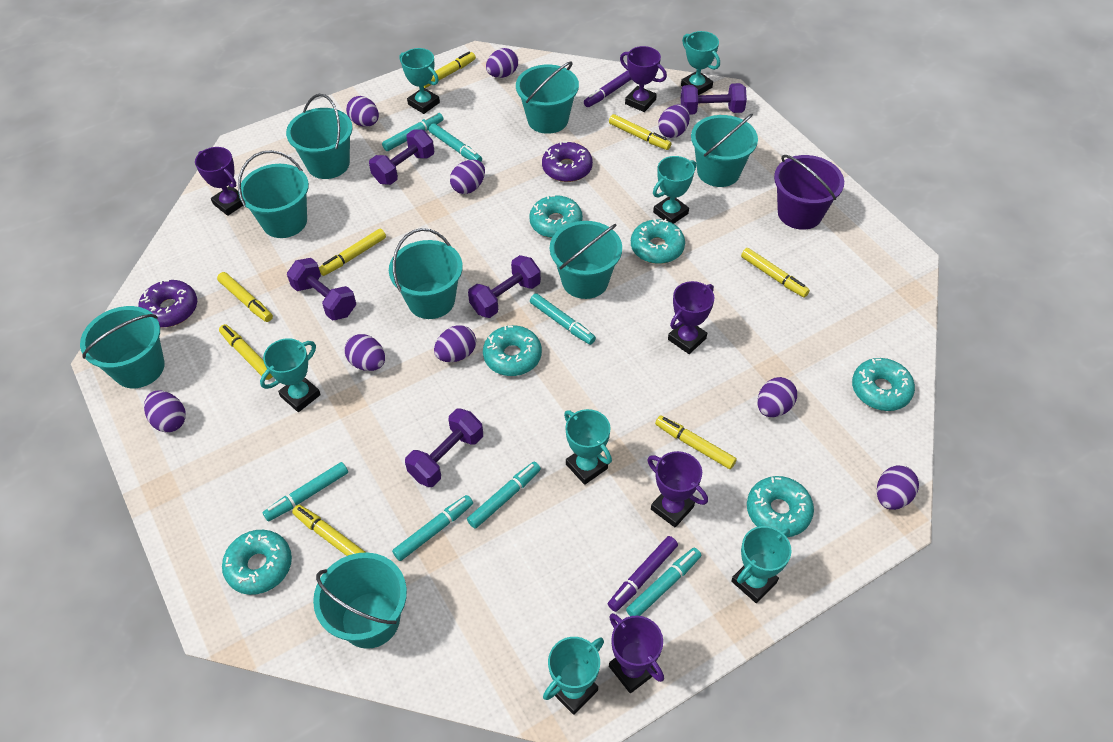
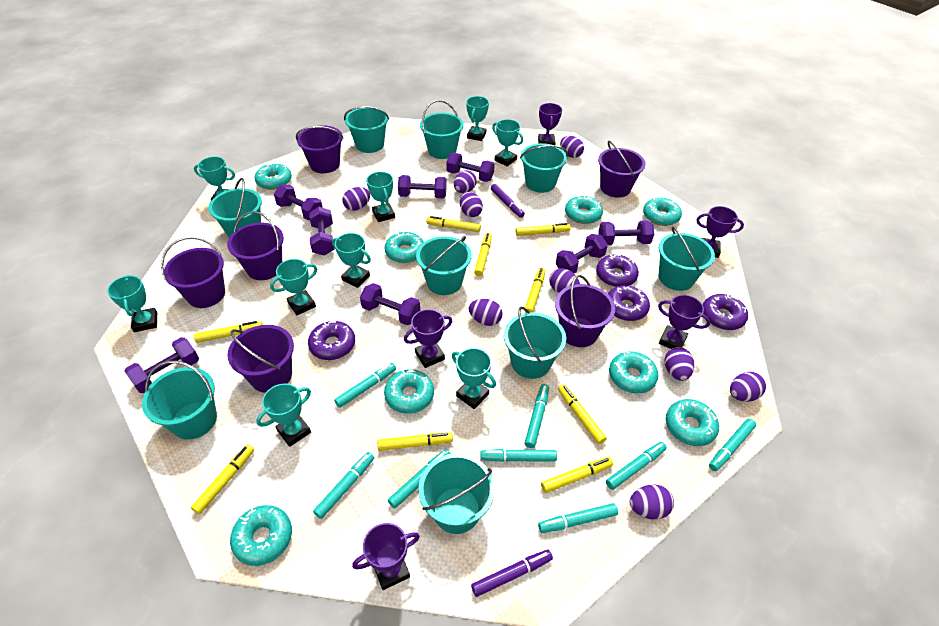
purple bucket: [774,155,844,230] = 1 -> [161,237,225,308] [227,211,284,280] [227,325,294,393] [296,125,344,173] [555,275,615,347] [598,141,646,198] = 6
purple donut: [138,280,197,327] [542,141,593,182] = 2 -> [308,320,355,360] [596,253,639,287] [608,285,650,321] [703,294,748,330] = 4
purple dumbbell: [287,258,356,321] [369,130,434,185] [405,409,483,487] [468,255,541,318] [681,83,747,114] = 5 -> [124,337,199,393] [274,185,323,220] [309,207,335,256] [360,283,420,325] [398,175,447,198] [446,153,495,182] [556,234,608,273] [598,220,654,245] = 8
turquoise bucket: [80,306,165,388] [238,150,309,238] [286,94,353,179] [313,552,407,649] [389,228,463,319] [516,61,579,134] [550,221,622,299] [691,114,758,187] = 8 -> [142,361,217,440] [208,178,262,237] [344,106,389,153] [416,236,471,295] [419,453,495,534] [420,100,464,159] [504,307,566,379] [520,143,568,193] [659,226,715,291] = 9
turquoise donut: [222,530,292,595] [483,325,542,376] [529,195,583,238] [631,218,685,264] [747,476,814,537] [852,358,915,411] = 6 -> [230,505,292,566] [254,162,292,190] [384,369,434,414] [385,232,424,263] [565,196,603,224] [609,351,658,394] [643,197,682,226] [666,399,719,446] = 8
turquoise marker: [262,462,348,521] [382,112,443,151] [392,495,473,561] [429,123,482,162] [467,462,541,528] [530,293,596,345] [626,548,702,616] = 7 -> [313,452,374,519] [334,363,396,408] [388,449,451,508] [480,449,557,462] [525,384,549,448] [538,503,618,533] [606,442,667,490] [709,418,756,471] = 8
turquoise trophy: [260,338,321,412] [399,48,440,114] [543,637,604,715] [564,409,612,485] [653,156,696,224] [681,31,720,95] [731,526,791,603] = 7 -> [107,275,157,332] [194,157,235,200] [256,384,311,447] [270,259,317,315] [332,233,371,288] [366,172,395,222] [452,348,496,409] [466,96,489,141] [492,119,523,166] = 9
yellow marker: [217,272,273,322] [219,324,273,380] [292,505,366,556] [319,229,386,276] [424,52,476,88] [609,114,671,150] [655,415,737,469] [741,248,810,297] = 8 -> [191,444,254,514] [194,321,263,343] [377,432,453,451] [426,216,481,232] [474,233,492,276] [516,223,571,236] [524,268,545,313] [541,457,613,493] [558,384,607,444] = 9

